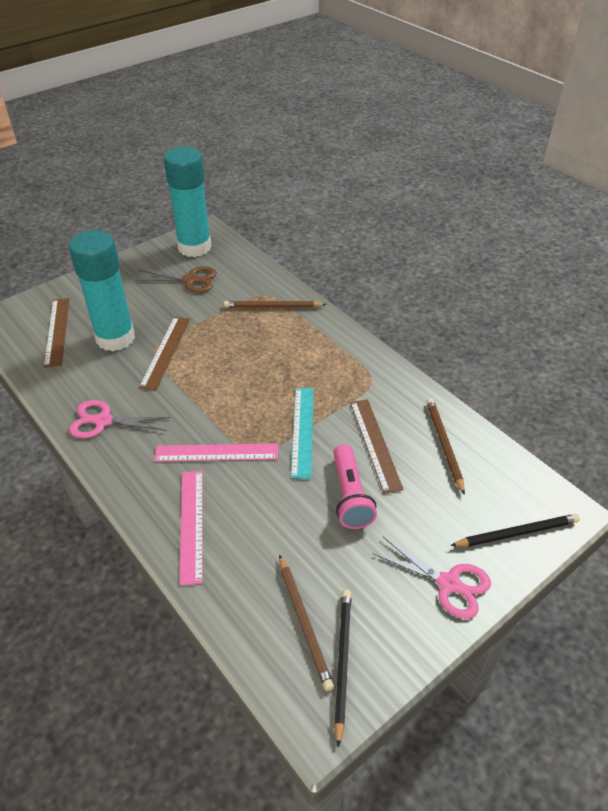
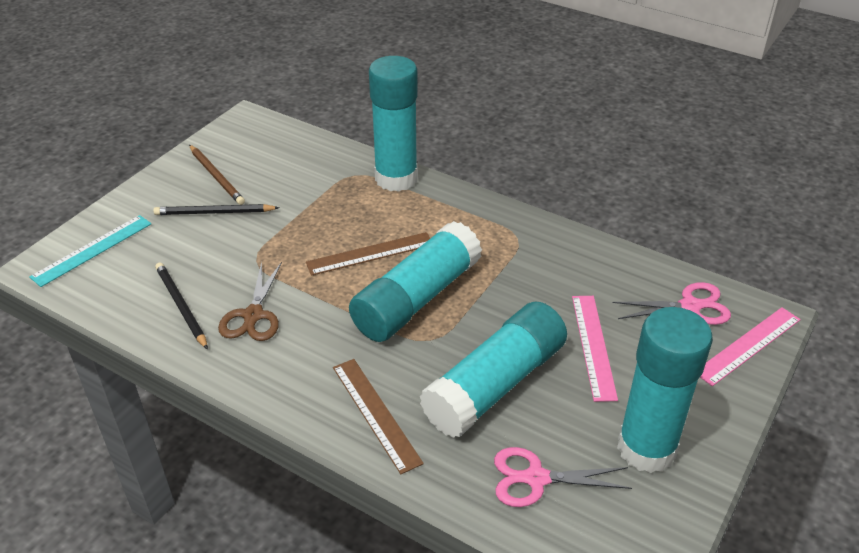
brown pencil: [224,301,327,308] [279,554,334,691] [426,398,465,495] = 3 -> [189,145,245,205] = 1
brown ruler: [44,298,69,368] [139,317,190,390] [350,399,404,494] = 3 -> [306,232,430,276] [333,359,424,474] = 2
pink flashlight: [333,444,377,529] = 1 -> none = 0
turquoise glue stick: [69,230,135,351] [164,147,212,257] = 2 -> [349,221,482,342] [369,56,418,192] [420,302,567,438] [617,307,713,473] = 4

